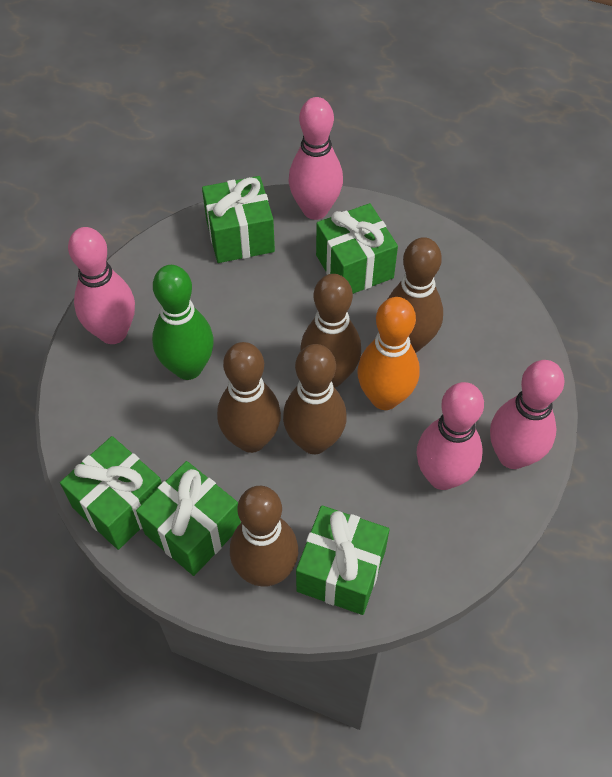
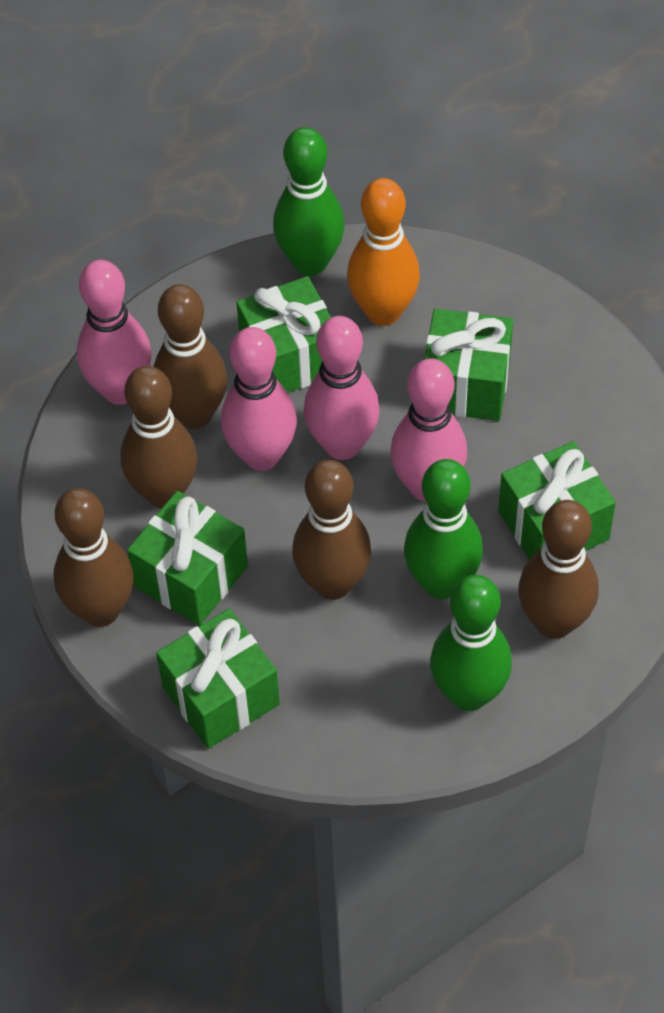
green bowling pin: [152,265,214,380] = 1 -> [273,127,345,276] [404,459,483,599] [430,575,512,711] = 3

